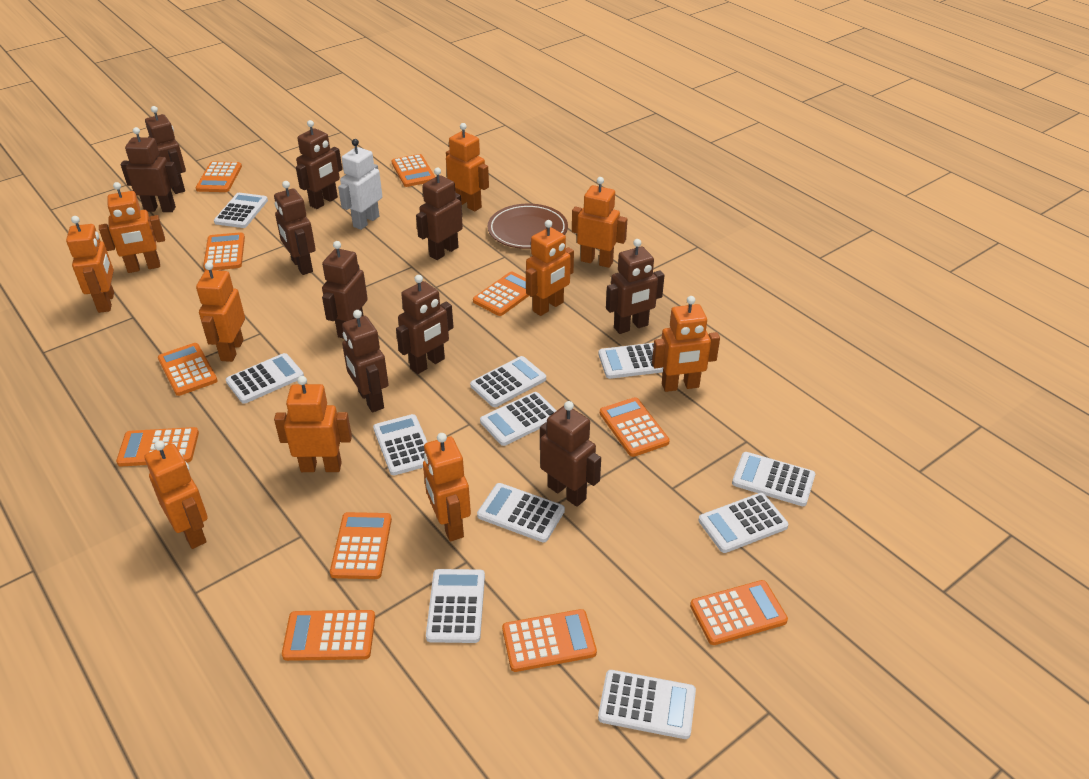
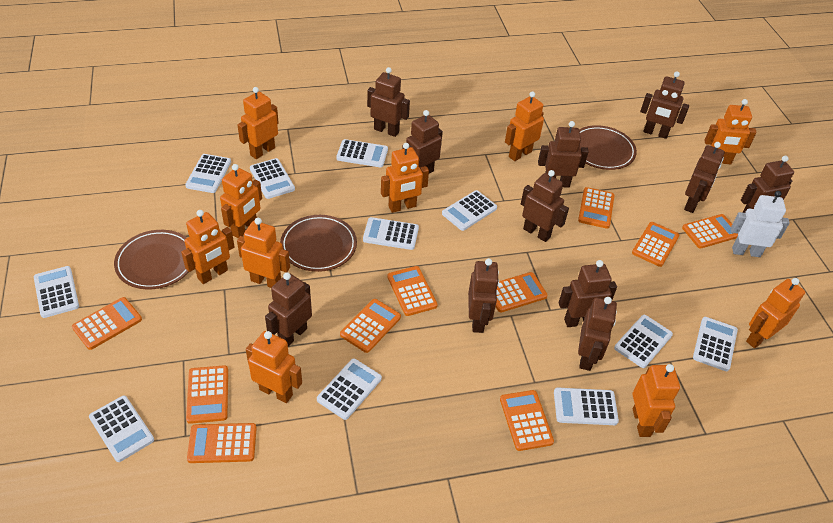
brown plate: [488,203,568,249] = 1 -> [114,230,189,290] [280,215,357,272] [579,125,637,170] = 3
brown robot: [121,127,180,212] [145,106,186,194] [274,181,316,275] [296,120,342,209] [322,241,368,339] [342,310,389,412] [396,275,454,374] [416,168,463,260] [540,401,601,507] [606,239,664,334] = 10 -> [265,272,312,346] [367,67,410,137] [402,110,443,174] [468,258,499,333] [521,170,569,242] [538,121,589,188] [559,260,617,327] [578,297,617,371] [640,71,689,139] [684,142,725,213] [741,156,794,213] = 11
orange calculator: [116,427,199,466] [158,343,218,396] [196,162,242,192] [203,232,245,271] [282,610,375,661] [330,512,392,579] [392,154,435,187] [473,272,529,316] [502,609,597,672] [600,397,670,457] [690,580,788,645] = 11 -> [72,297,142,350] [186,365,228,424] [187,423,257,463] [340,299,401,353] [387,266,438,316] [495,272,547,312] [500,390,554,451] [578,187,614,229] [632,222,679,267] [682,214,738,249] = 10

